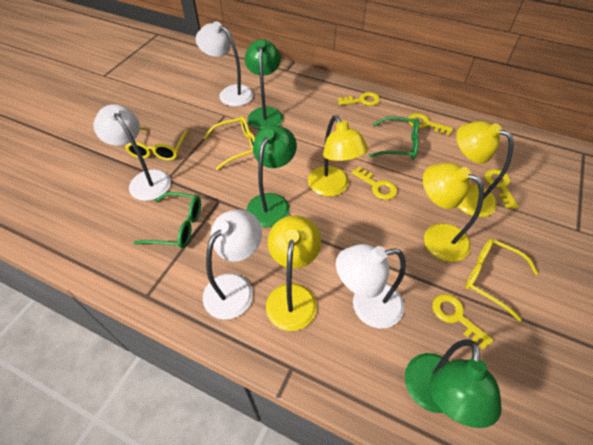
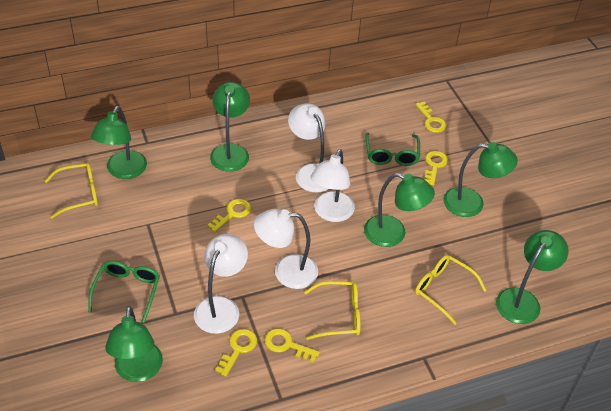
green lamp: [245,39,283,130] [247,125,297,227] [405,339,502,428] = 3 -> [91,106,147,179] [105,306,163,382] [210,82,250,172] [364,173,435,247] [443,142,518,217] [496,230,568,324] = 6
yellow lamp: [266,215,321,331] [308,115,368,197] [423,163,484,262] [456,121,514,217] = 4 -> none = 0

